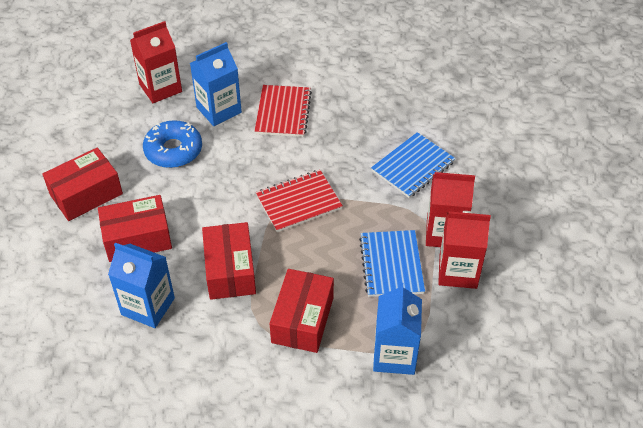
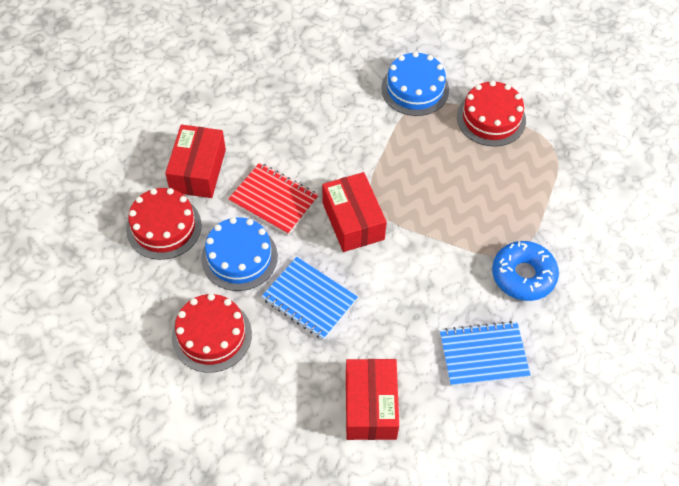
blue cake: none = 0 -> [201,217,278,291] [381,52,449,116] = 2
blue carton: [108,243,175,328] [190,42,242,126] [373,283,422,375] = 3 -> none = 0
red box: [42,147,123,221] [98,195,172,262] [202,222,256,300] [270,269,334,353] = 4 -> [165,124,226,198] [322,172,387,252] [346,359,399,440] = 3
red cake: none = 0 -> [126,188,202,260] [172,294,252,373] [457,81,526,147] = 3
red carton: [130,21,182,103] [426,172,475,247] [438,211,491,289] = 3 -> none = 0
red notebook: [255,85,312,137] [256,170,343,232] = 2 -> [228,162,319,235] = 1

